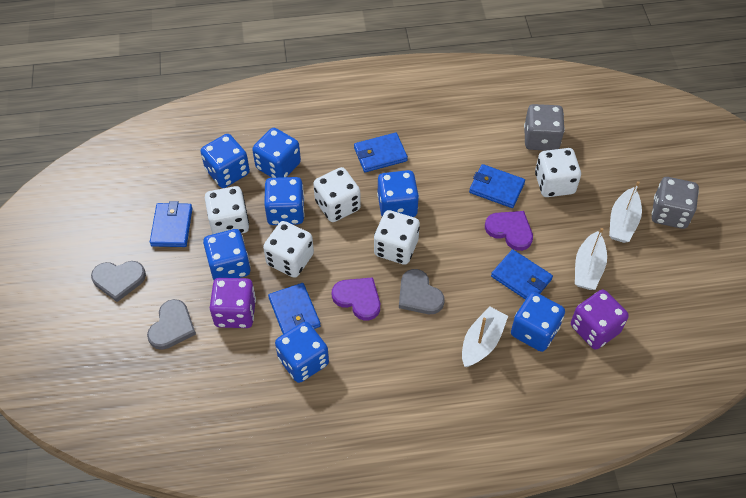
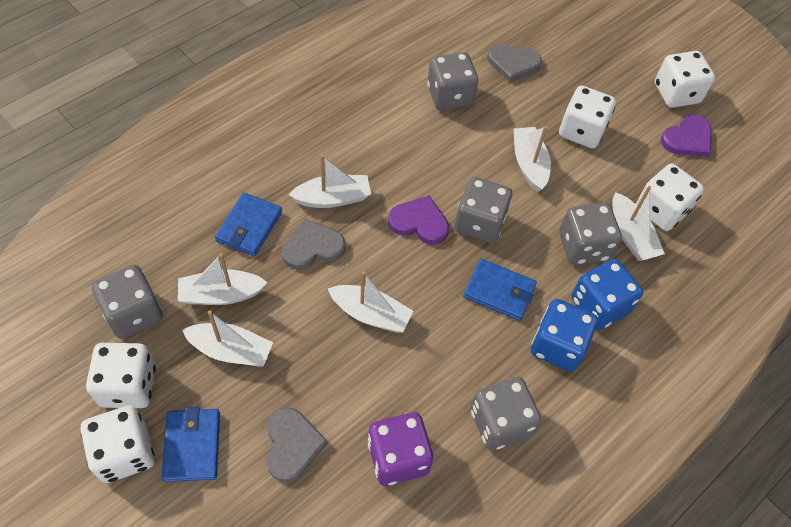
blue dice: [200,134,250,188] [203,229,250,280] [252,128,301,178] [264,177,305,225] [275,322,329,383] [377,170,419,217] [511,292,565,352] = 7 -> [531,299,598,372] [571,259,643,330] = 2
blue wallet: [150,201,193,247] [268,283,321,334] [354,132,408,172] [469,164,525,208] [491,249,553,300] = 5 -> [161,407,220,482] [215,193,282,256] [463,259,537,321] = 3
grey dice: [524,104,565,151] [652,177,699,229] = 2 -> [92,265,163,339] [427,52,478,110] [455,177,512,243] [470,377,541,450] [559,203,622,265] = 5
purple dice: [210,278,256,328] [571,289,629,350] = 2 -> [368,412,433,486] = 1
white boat: [462,306,508,367] [575,228,607,290] [609,181,642,243] = 3 -> [178,253,268,305] [182,310,273,367] [288,155,371,208] [328,271,413,333] [514,126,551,192] [612,186,665,261] = 6

